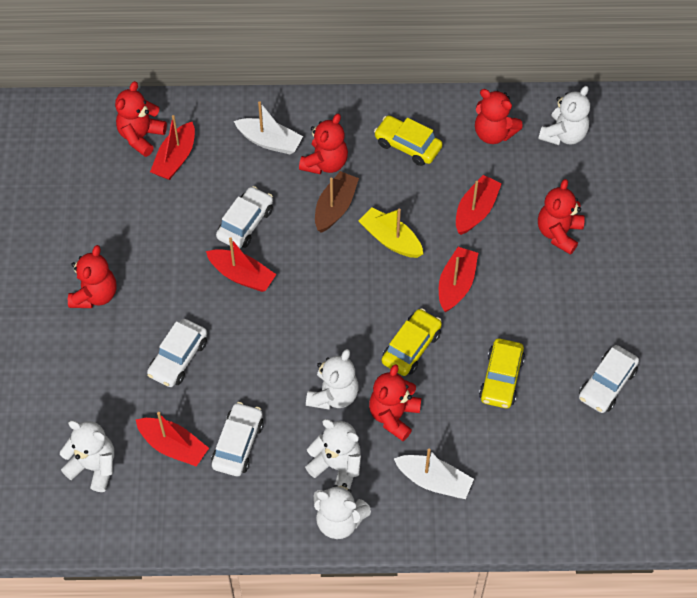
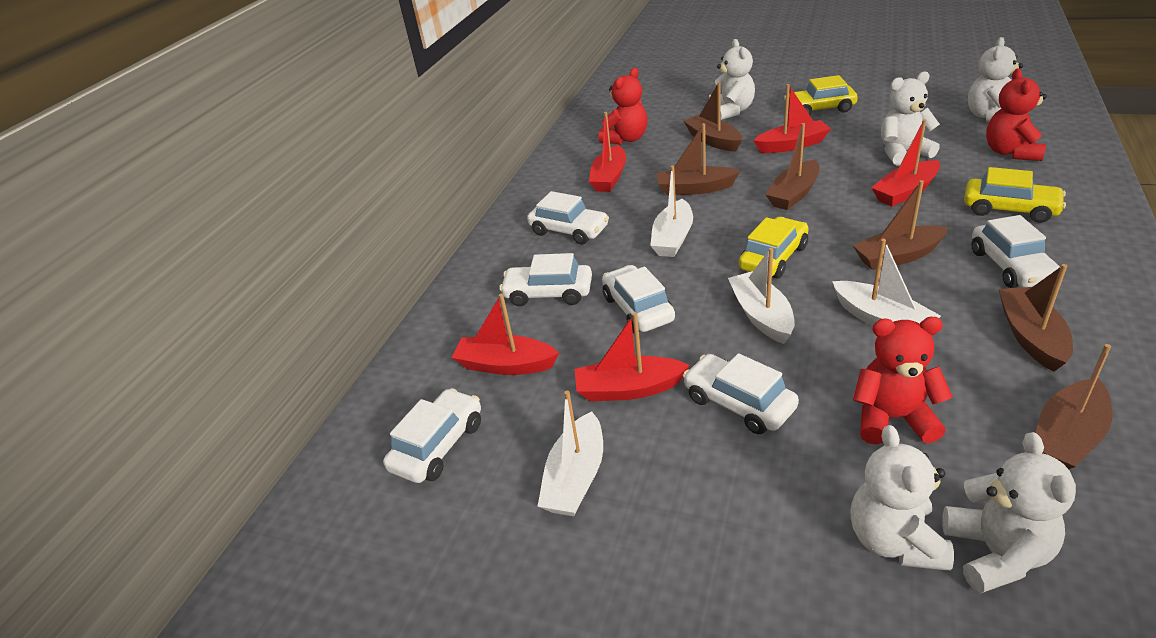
brown boat: [315,171,359,233] = 1 -> [657,123,740,195] [684,82,742,152] [766,123,819,210] [853,180,949,270] [999,264,1073,372] [1036,344,1112,469] = 6
red teddy bear: [68,245,117,308] [115,81,167,157] [299,114,348,174] [369,364,421,441] [475,89,523,144] [538,179,585,255] = 6 -> [599,68,648,144] [853,317,953,444] [986,68,1047,161] = 3
white boat: [234,101,303,155] [394,449,474,499] = 2 -> [538,391,603,516] [650,165,693,257] [728,248,795,344] [832,239,941,326] = 4
white car: [147,319,207,387] [211,402,264,476] [216,186,273,249] [579,345,639,413] = 4 -> [383,388,481,483] [499,253,592,306] [527,191,609,244] [602,265,675,333] [683,353,799,434] [971,215,1060,288] = 6
yellow boat: [359,207,423,258] = 1 -> none = 0

